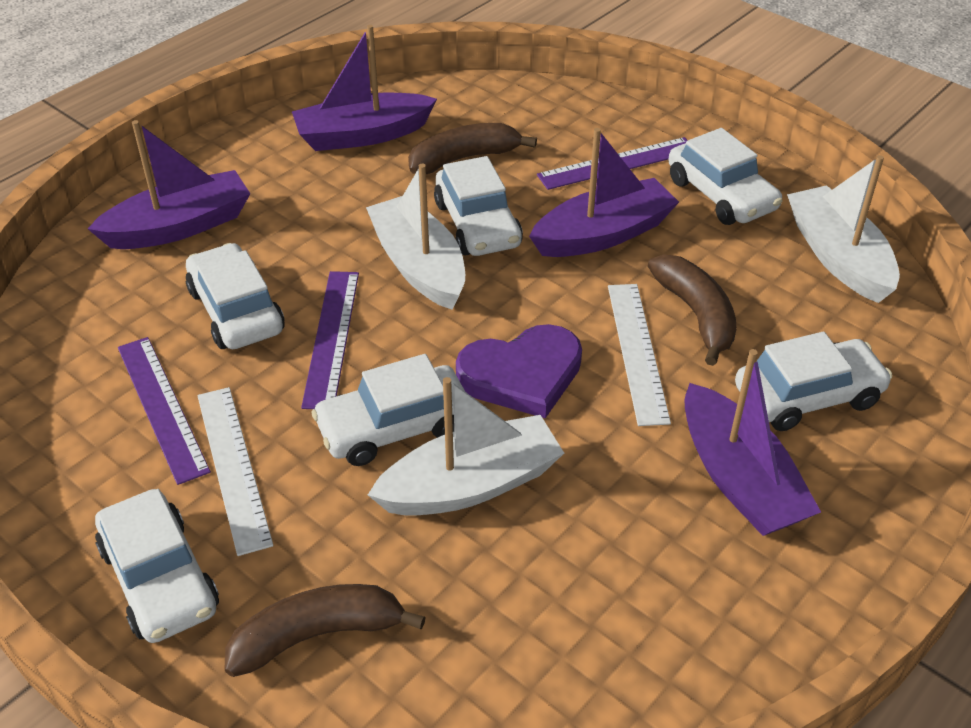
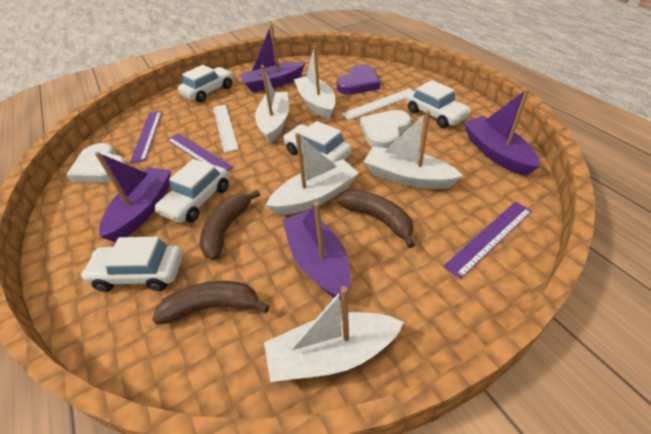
white boat: [366,164,465,310] [368,377,564,516] [787,155,900,303] = 3 -> [255,65,289,143] [264,287,404,382] [266,133,359,215] [294,46,336,119] [364,110,463,189] = 5
white car: [95,489,219,643] [186,243,285,349] [312,354,465,466] [434,156,523,256] [668,128,783,225] [735,332,892,431] = 6 -> [81,236,183,292] [155,159,229,223] [178,65,234,102] [283,121,352,163] [406,80,472,128] = 5
white heart: none = 0 -> [67,143,127,183] [360,110,411,148] = 2

